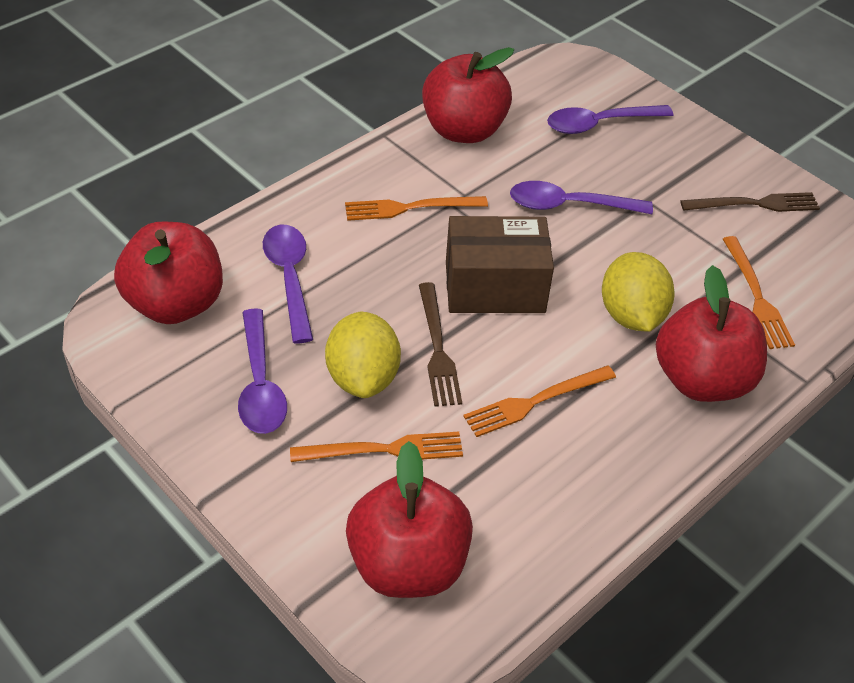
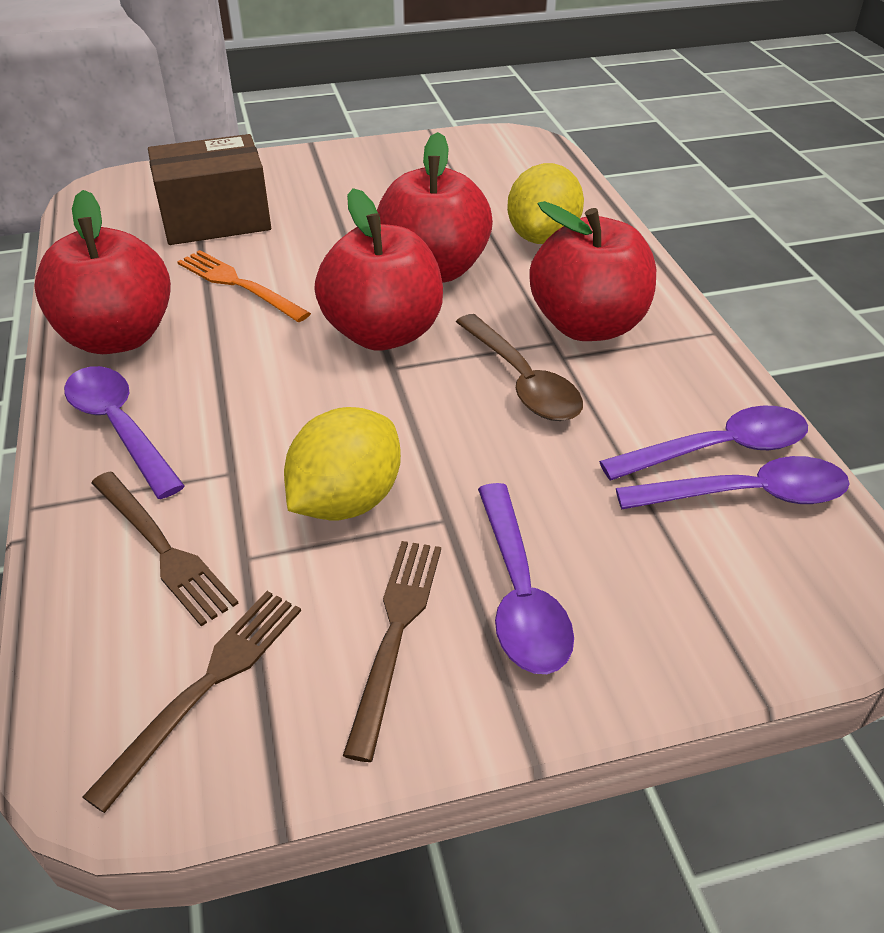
brown fork: [419,282,462,407] [680,192,820,212] = 2 -> [83,591,301,813] [91,471,239,626] [343,541,441,762] = 3
brown spoon: none = 0 -> [456,314,583,421] = 1
orange fork: [290,432,463,462] [345,196,488,221] [463,366,616,437] [723,236,795,349] = 4 -> [177,250,311,322] = 1

